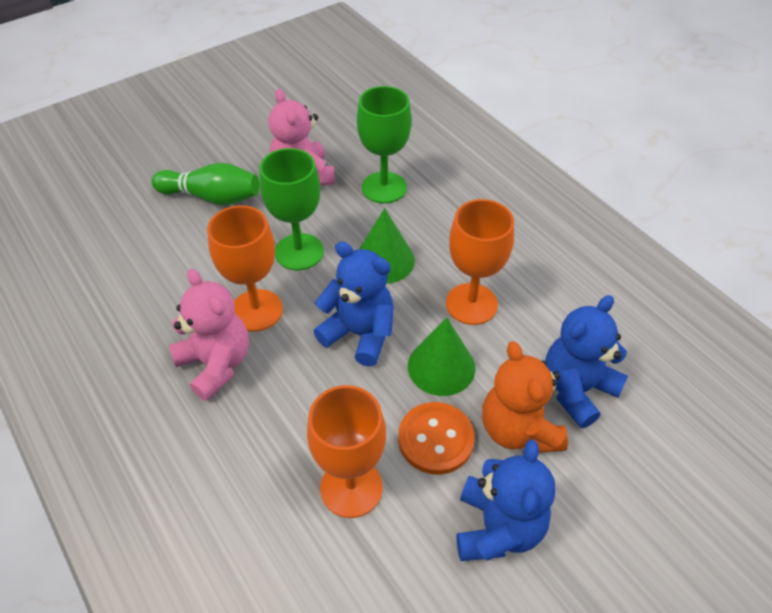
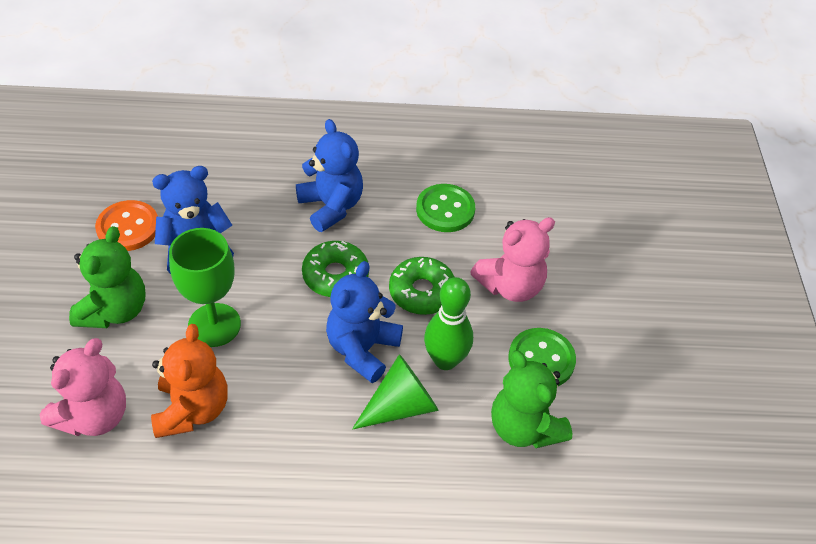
green button: none = 0 -> [416,184,475,232] [508,328,576,386] = 2
green cone: [360,208,415,284] [408,318,475,396] = 2 -> [352,354,439,430] = 1
green donut: none = 0 -> [302,241,369,297] [389,257,454,315] = 2
green goblet: [259,148,324,270] [357,86,412,204] = 2 -> [169,228,241,347] = 1
green teddy bear: none = 0 -> [69,226,145,328] [491,350,572,448] = 2
orange goblet: [207,206,283,332] [307,385,386,518] [446,199,514,325] = 3 -> none = 0

